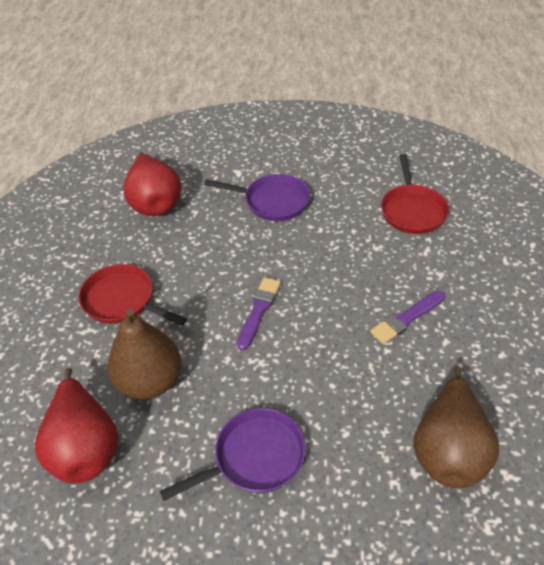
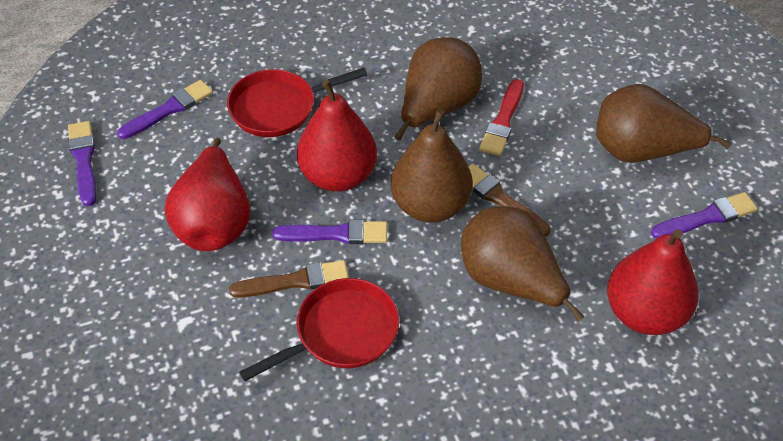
brown brush: none = 0 -> [229,260,349,297] [468,164,550,237] = 2
brown pear: [108,309,181,399] [413,367,499,488] = 2 -> [391,109,473,223] [394,37,482,141] [461,206,584,322] [596,84,732,163] = 4
purple brush: [237,277,281,350] [370,290,445,344] = 2 -> [68,121,96,206] [117,80,213,139] [272,220,387,244] [651,192,758,239] = 4
purple pan: [160,408,306,501] [204,174,310,221] = 2 -> none = 0
red brush: none = 0 -> [479,79,524,156] = 1
red pear: [35,368,119,483] [123,152,182,216] = 2 -> [164,138,250,251] [297,80,377,192] [607,229,699,335] = 3

